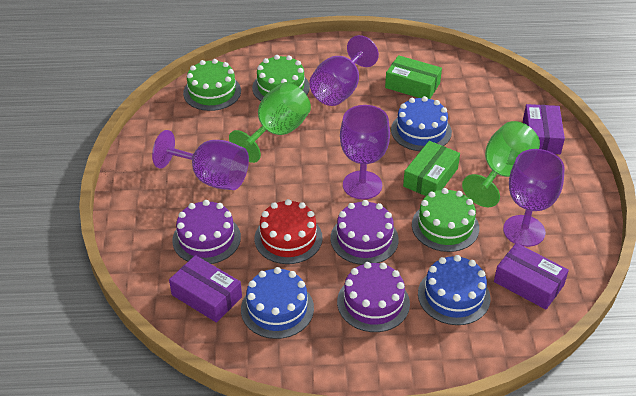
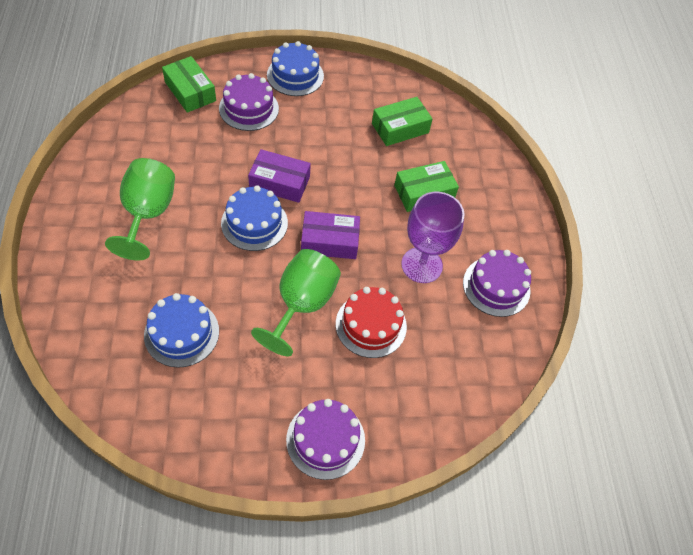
green box: [385,55,442,99] [403,141,460,196] = 2 -> [162,56,216,113] [372,97,433,146] [394,161,459,212] = 3
green cake: [183,59,241,111] [252,55,310,101] [412,188,479,252] = 3 -> none = 0
purple box: [169,255,242,323] [494,243,569,310] [523,104,565,154] = 3 -> [248,149,311,203] [301,211,360,259] = 2
purple goblet: [152,130,249,190] [309,35,379,106] [340,105,390,200] [503,149,565,247] = 4 -> [401,192,465,283] = 1

